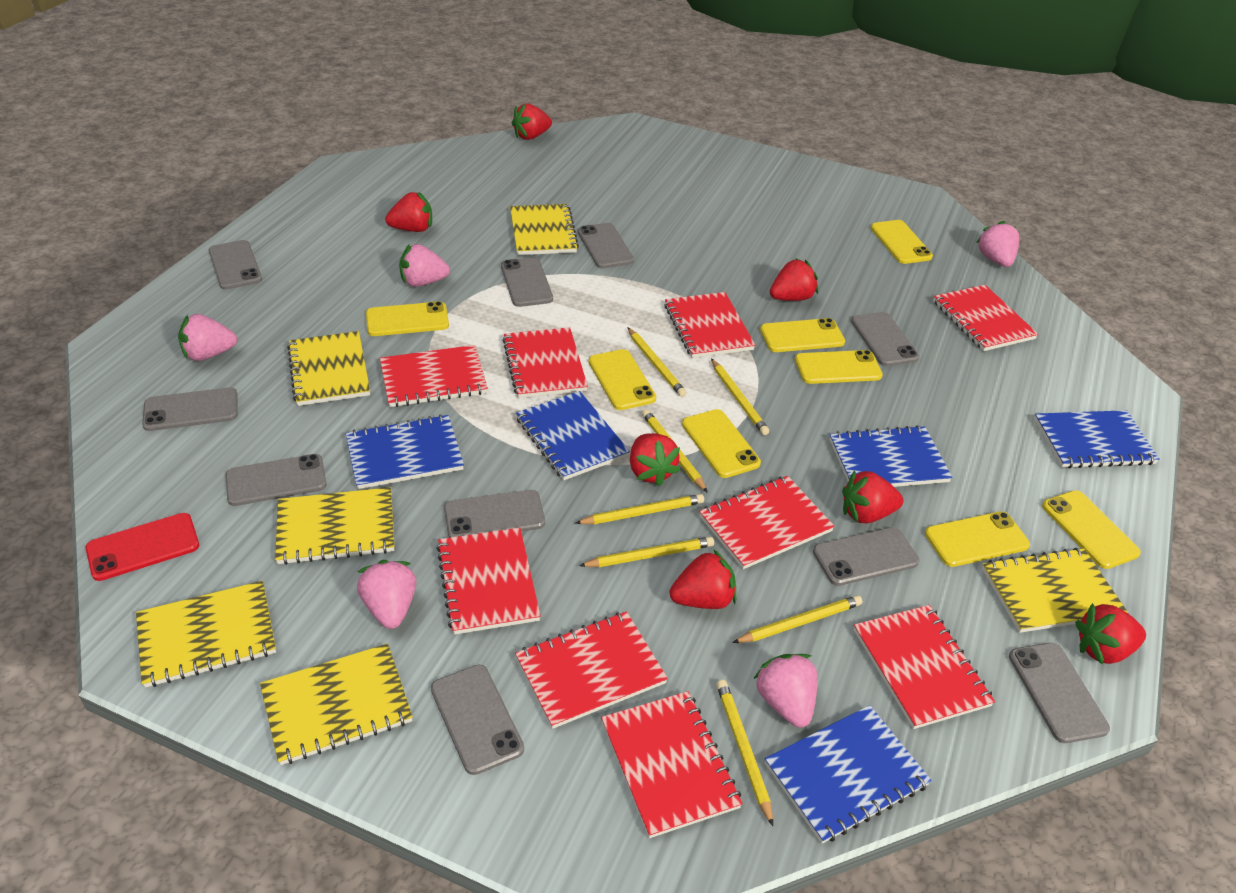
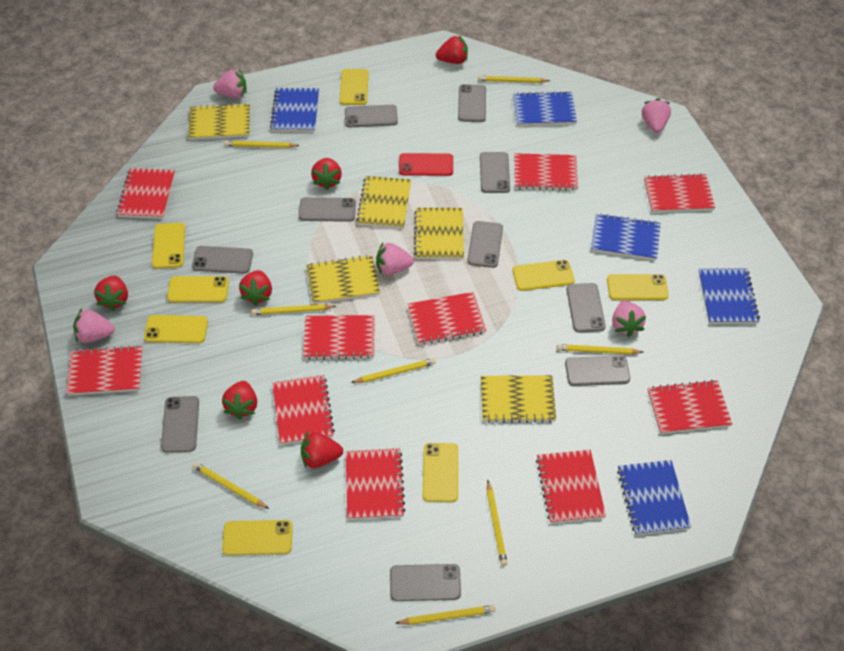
red notebook: [380,345,488,407] [436,528,541,635] [502,327,588,398] [515,611,668,729] [601,691,743,838] [664,292,755,358] [699,476,835,569] [854,605,995,729] [933,285,1038,351] = 9 -> [66,345,143,396] [116,168,175,219] [272,375,335,445] [303,315,375,360] [346,448,406,520] [408,292,486,345] [514,153,578,191] [536,450,606,524] [644,173,715,213] [648,380,732,434] = 10
red strawberry: [385,192,432,232] [512,103,552,140] [630,433,680,486] [669,549,736,609] [770,258,818,301] [842,470,903,523] [1075,603,1146,665] = 7 -> [94,276,128,311] [222,381,257,420] [239,270,272,306] [300,432,343,468] [311,158,342,190] [436,35,468,64] = 6
yellow notebook: [136,581,276,688] [260,644,413,765] [275,487,394,565] [287,331,370,406] [510,204,579,255] [982,548,1128,633] = 6 -> [188,103,250,140] [306,255,380,304] [356,176,411,229] [414,208,464,259] [481,375,556,423] = 5
yellow pencil: [576,494,704,524] [579,537,714,567] [627,327,686,397] [642,409,708,493] [711,359,769,435] [716,680,773,826] [732,595,862,643] = 7 -> [193,462,269,509] [224,141,300,148] [251,304,337,315] [351,358,436,383] [395,605,495,625] [478,76,550,83] [487,480,508,566] [557,344,643,355] = 8

